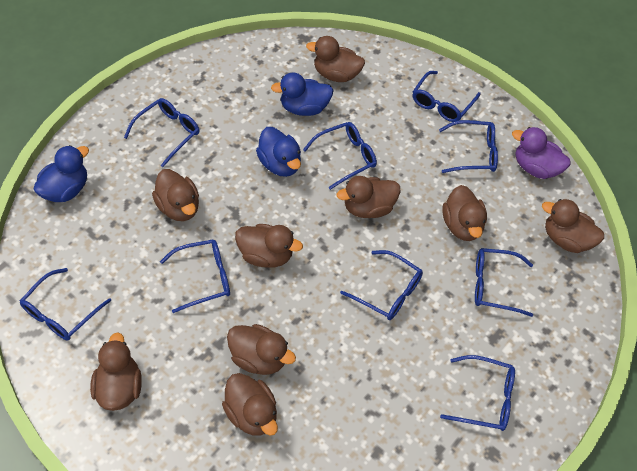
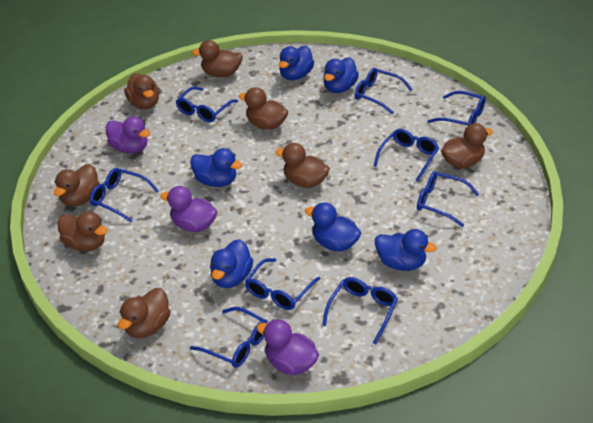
blue duck: [34,145,89,202] [256,127,301,177] [271,72,333,116] = 3 -> [190,148,242,187] [210,239,253,288] [279,46,314,80] [305,202,361,252] [324,57,359,93] [375,229,437,271] = 6
brown duck: [90,332,142,411] [152,169,199,221] [222,373,278,436] [227,324,296,375] [235,224,303,268] [306,36,365,82] [337,176,400,218] [442,185,487,241] [542,199,604,253] = 9 -> [54,164,100,206] [57,211,107,252] [118,288,170,338] [124,73,159,109] [192,40,243,77] [239,87,288,130] [275,143,330,188] [441,123,493,168] = 8
purple duck: [512,127,571,179] = 1 -> [106,116,150,153] [160,186,217,232] [257,319,319,375] = 3

